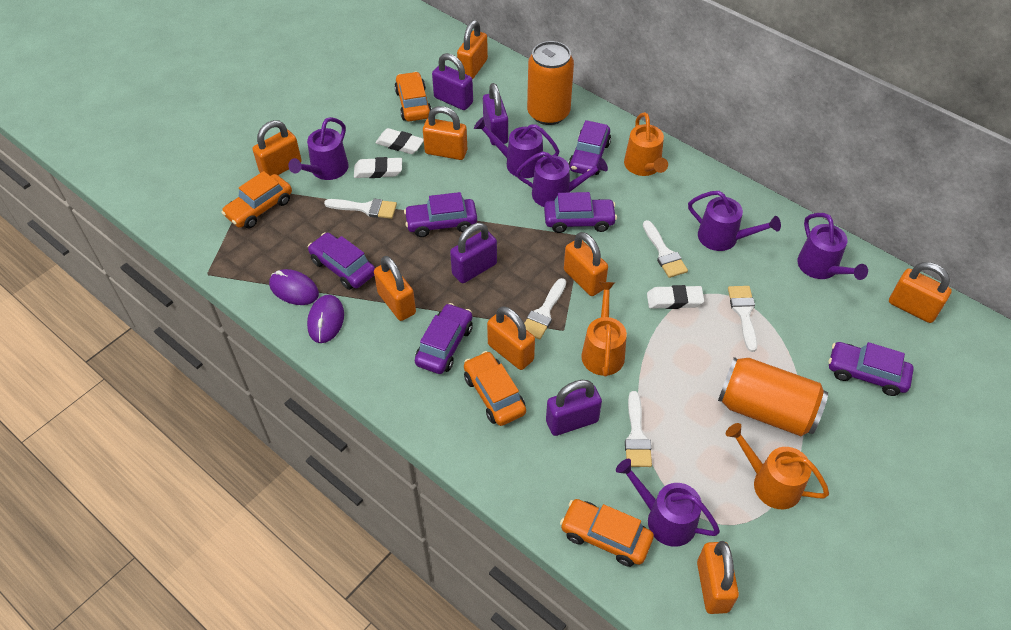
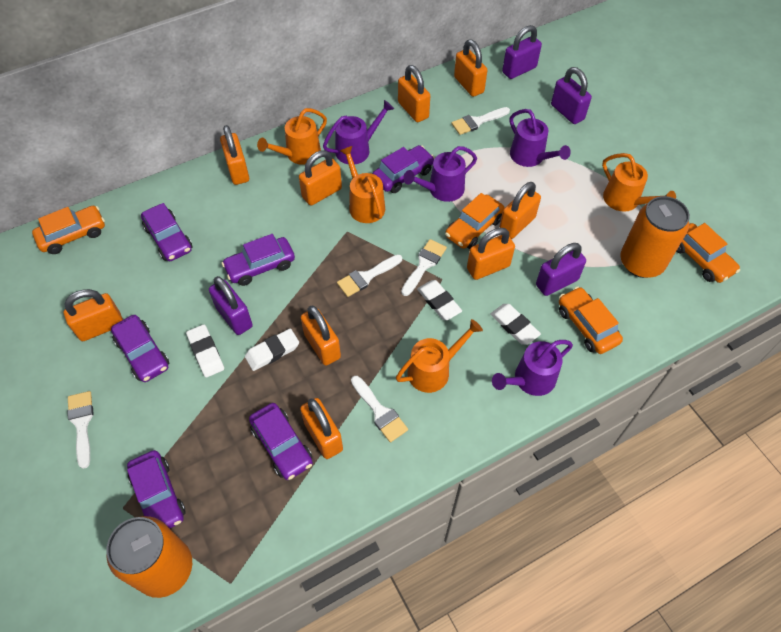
orange padlock: [252,120,302,176] [374,256,416,321] [423,106,467,160] [457,20,488,79] [487,306,535,370] [564,232,608,296] [697,541,739,614] [889,262,952,323] = 8 -> [64,289,123,341] [220,125,249,185] [299,150,342,206] [300,398,343,459] [301,306,341,365] [398,65,430,122] [454,39,488,97] [467,228,515,280] [499,182,541,239] = 9
orange watering can: [581,282,627,377] [624,112,668,176] [725,423,829,509] = 3 -> [257,108,327,165] [340,146,385,223] [396,319,483,393] [602,153,676,212] = 4
purple mouse: [269,269,319,305] [307,295,344,343] = 2 -> none = 0
purple watering can: [288,117,348,180] [474,117,560,178] [516,151,608,207] [616,459,720,547] [688,191,781,251] [797,213,868,280] = 6 -> [323,100,394,165] [403,146,477,202] [492,340,573,396] [510,109,571,167] = 4
white eraser: [354,157,402,178] [375,128,424,154] [647,285,704,309] = 3 -> [186,324,224,377] [245,329,299,371] [417,280,462,320] [490,304,541,345] = 4

